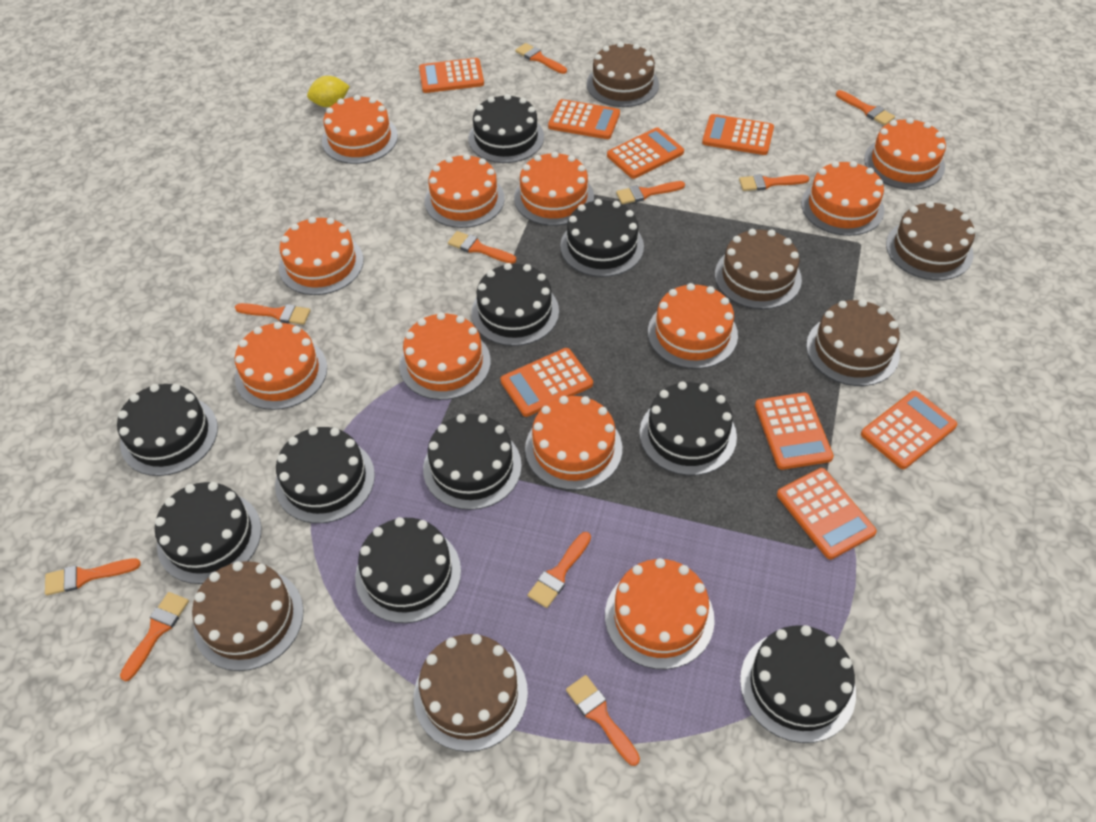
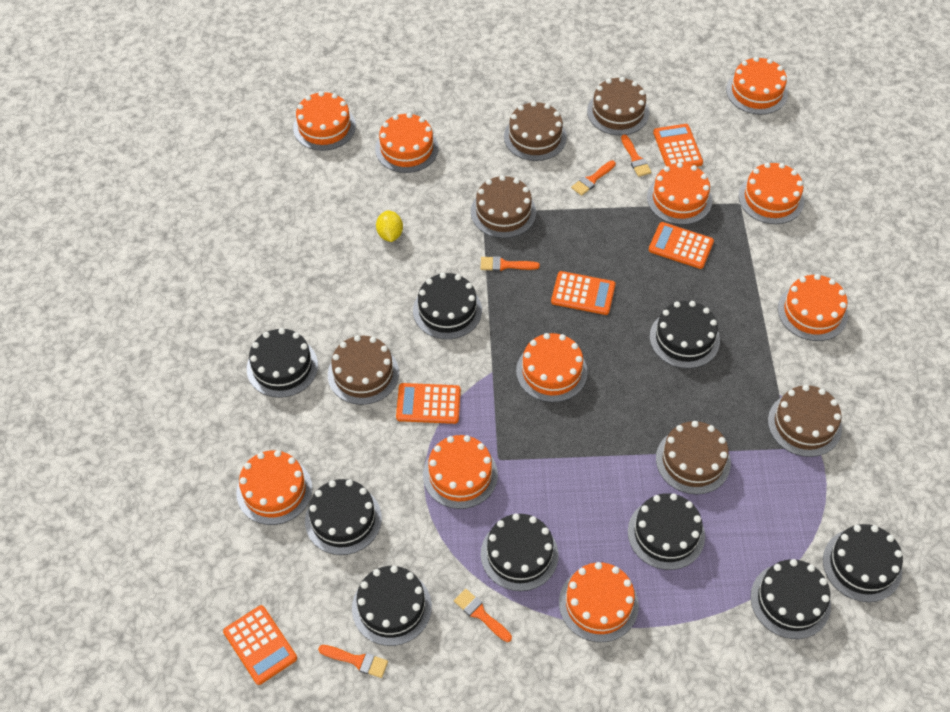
black cake: [117,384,218,476] [155,482,262,584] [275,427,375,523] [355,517,461,623] [423,414,522,510] [468,94,544,163] [471,263,559,346] [560,199,644,277] [640,381,737,475] [740,625,856,743] = 10 -> [247,328,318,398] [305,479,382,555] [352,566,432,646] [413,273,482,339] [481,513,559,591] [628,493,705,570] [650,301,720,368] [751,559,831,639] [823,524,903,602] = 9
orange brush: [45,558,141,596] [120,592,189,681] [235,303,310,325] [448,231,516,264] [515,43,567,74] [528,532,591,608] [566,675,640,766] [616,181,685,204] [739,174,809,191] [836,90,895,125] = 10 -> [318,645,388,678] [454,589,512,642] [481,256,540,271] [571,160,616,196] [621,135,651,177] = 5
orange cake: [235,322,327,410] [279,217,364,295] [322,95,398,164] [399,312,491,400] [425,154,505,228] [514,151,594,226] [525,396,622,490] [605,558,715,669] [648,283,738,369] [801,161,884,236] [864,118,946,190] = 11 -> [236,450,312,525] [293,91,356,151] [375,113,439,173] [423,435,498,509] [516,333,588,402] [559,562,639,642] [647,162,712,225] [726,57,788,115] [739,162,804,224] [778,274,848,341] = 10
orange calculator: [419,58,484,93] [501,348,593,417] [548,99,620,139] [607,127,684,179] [702,114,774,155] [755,393,834,470] [777,468,877,559] [861,391,957,469] = 8 -> [223,605,297,685] [396,383,461,424] [551,271,615,315] [649,222,714,269] [653,124,703,167] = 5

